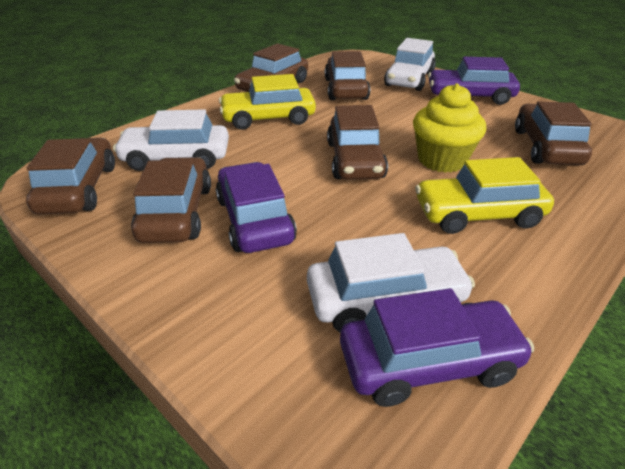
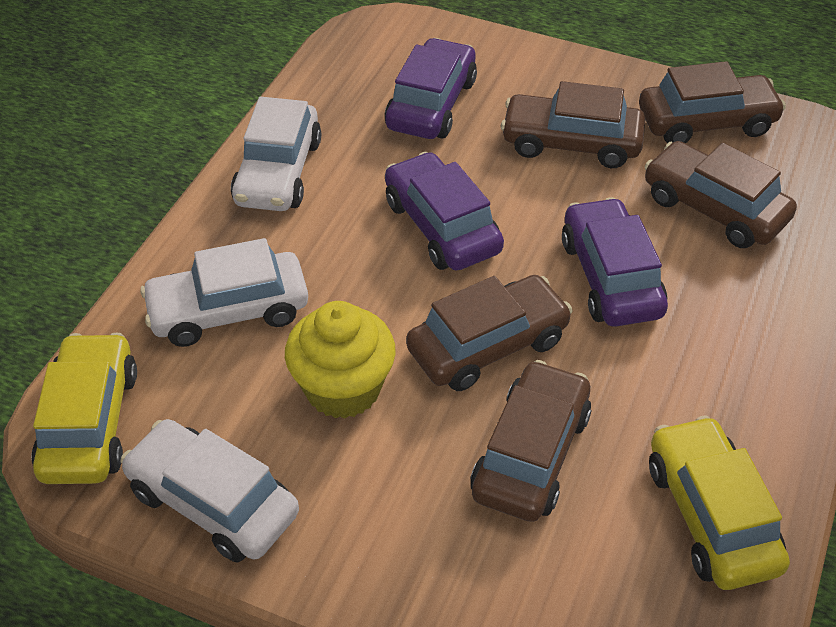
brown car: [26,138,115,214] [131,157,211,243] [234,43,308,92] [325,51,370,100] [327,105,388,180] [515,102,592,165] = 6 -> [406,275,573,391] [470,360,591,522] [501,81,645,168] [639,61,786,143] [644,141,797,248] = 5

